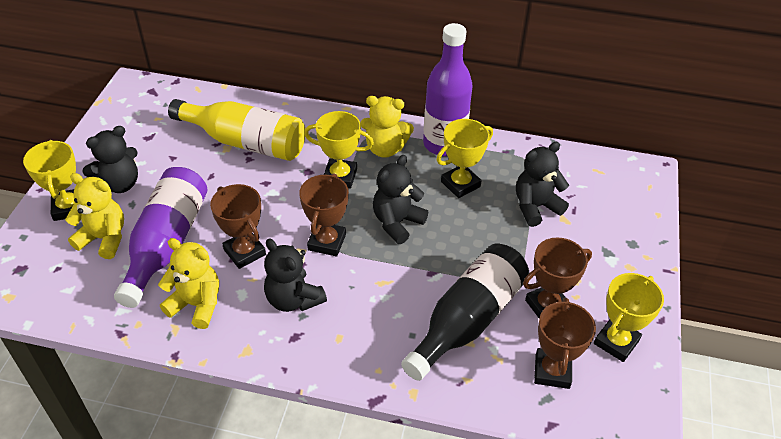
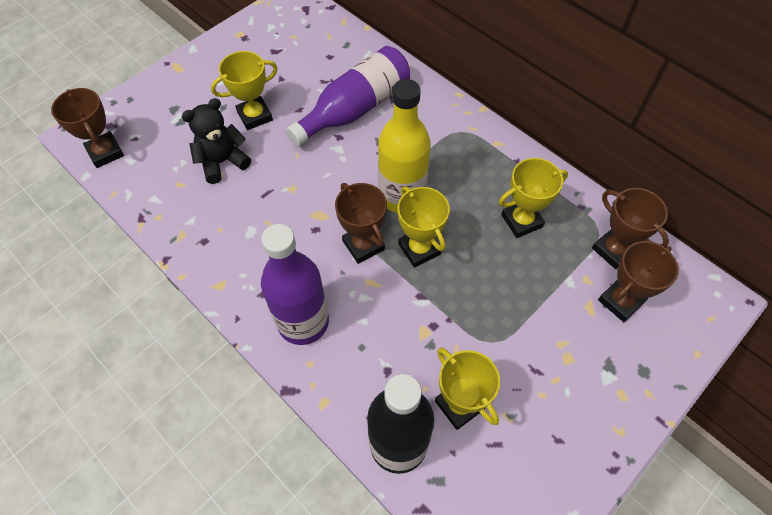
black teddy bear: [83,126,138,193] [264,238,327,312] [373,155,428,244] [516,142,569,227] = 4 -> [181,98,251,184] = 1
yellow teddy bear: [65,173,124,259] [158,238,219,329] [361,96,414,158] = 3 -> none = 0

